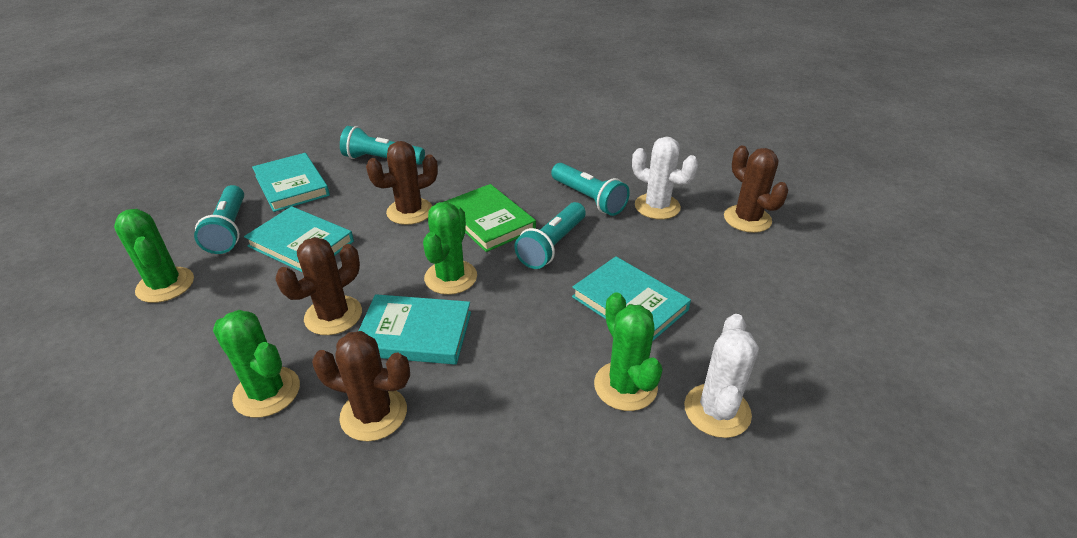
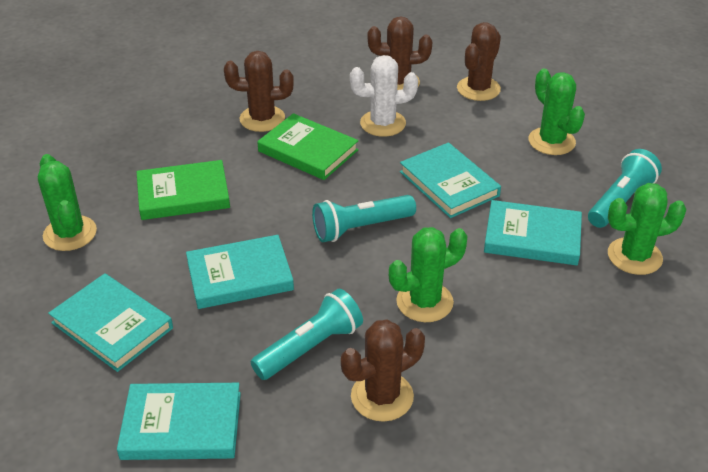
green book: [444,184,536,252] = 1 -> [136,160,230,220] [257,113,359,180] = 2
turquoise book: [244,206,354,273] [252,153,330,212] [359,294,471,365] [572,256,691,340] = 4 -> [48,273,173,372] [117,383,241,460] [186,235,294,309] [400,142,501,218] [484,200,582,265] = 5
turquoise flashlight: [194,185,244,254] [340,126,425,165] [514,202,585,269] [551,163,630,216] = 4 -> [251,289,363,380] [312,195,416,242] [588,149,662,228] = 3
white cactus: [632,137,699,219] [684,314,759,438] = 2 -> [350,55,418,137] = 1

